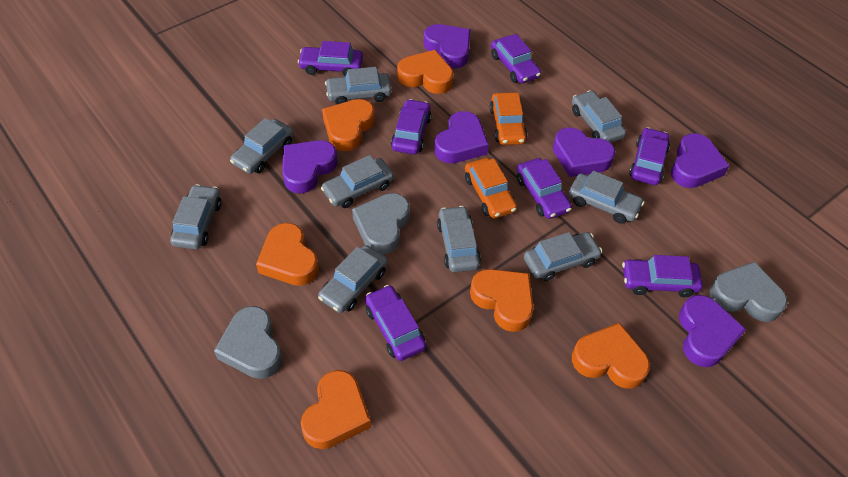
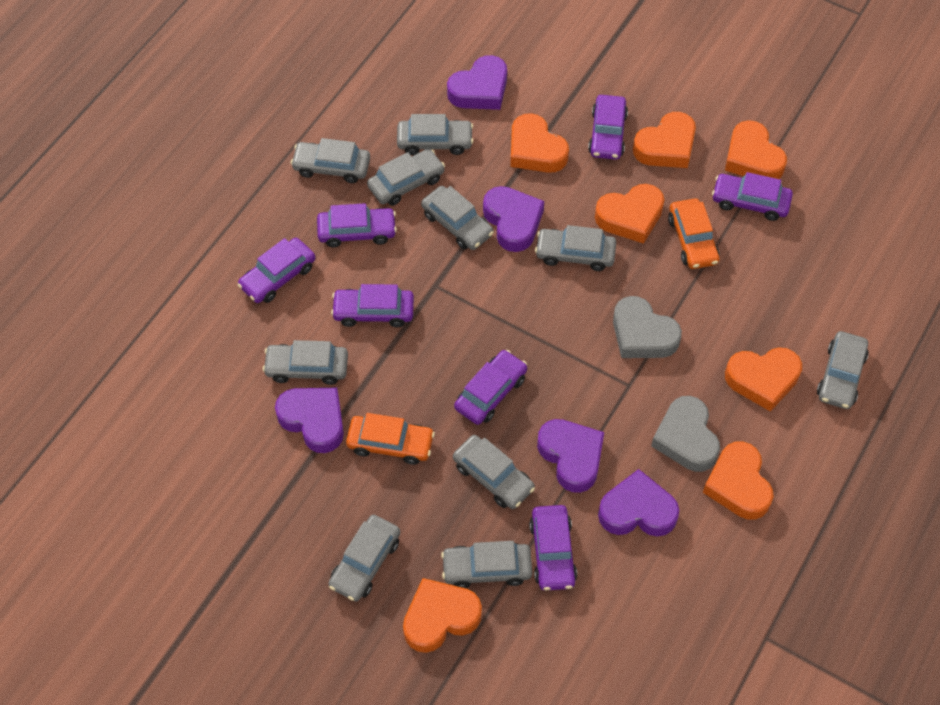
grey car: [170,184,222,250] [230,118,294,174] [318,245,388,313] [321,155,394,208] [325,67,392,104] [437,206,481,272] [524,232,602,281] [569,171,644,224] [572,90,626,143] = 9 -> [263,340,348,385] [291,138,370,183] [328,515,400,601] [367,149,445,206] [397,114,473,155] [421,186,494,250] [441,541,532,588] [453,435,535,509] [535,225,616,271] [817,331,869,409] = 10
grey heart: [214,306,282,379] [352,193,410,255] [709,262,787,322] = 3 -> [613,296,682,358] [651,396,720,472] = 2
orange heart: [256,223,319,286] [301,370,371,449] [322,99,375,151] [397,50,454,94] [470,269,534,332] [572,323,650,389] = 6 -> [403,578,482,653] [510,113,569,173] [595,184,664,244] [633,112,696,168] [703,441,774,520] [725,120,787,179] [725,347,802,412] = 7
purple heart: [282,140,337,194] [424,24,471,69] [434,111,489,164] [553,127,615,177] [671,133,729,188] [679,295,746,367] = 6 -> [275,388,344,453] [447,55,507,110] [483,186,544,252] [537,419,604,493] [598,469,679,537] = 5

